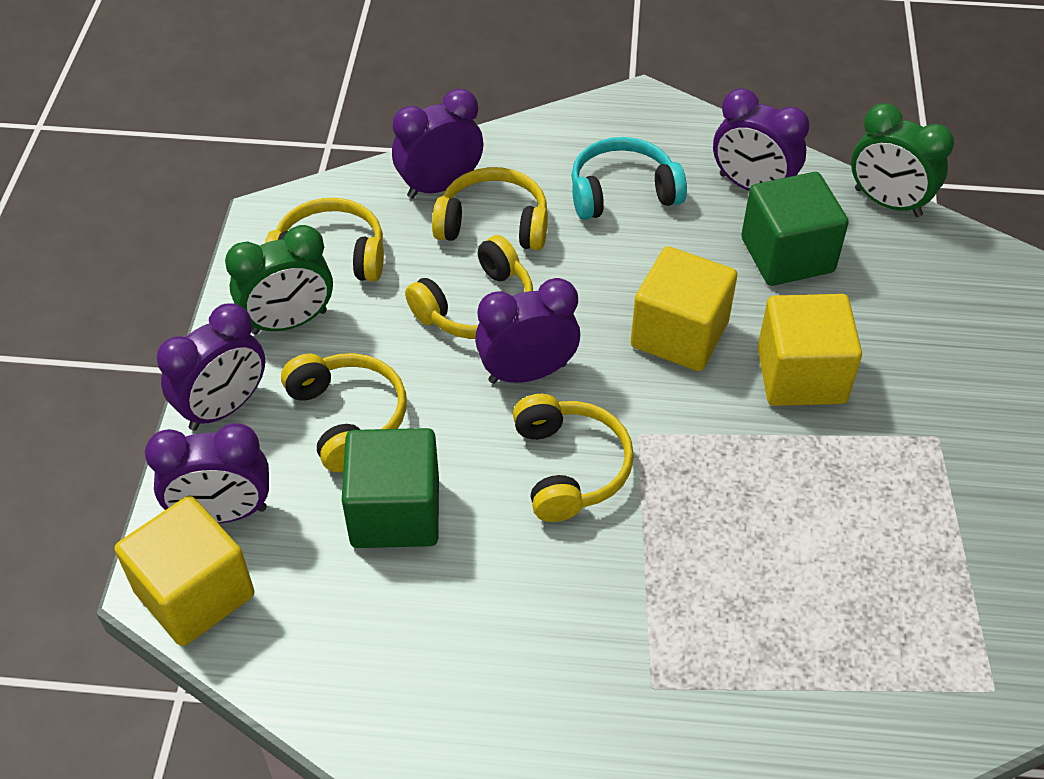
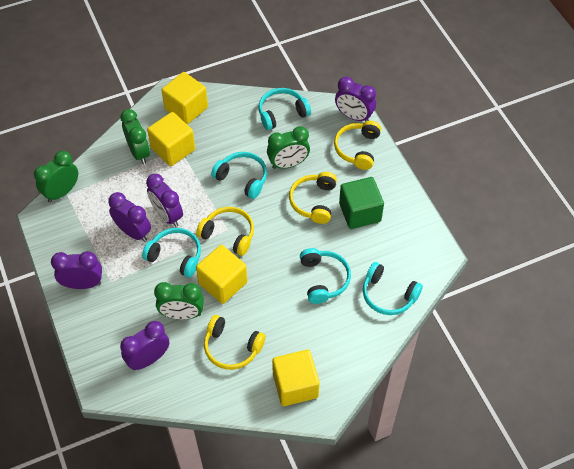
green clock: [225,225,333,335] [851,103,954,217] = 2 -> [34,151,78,203] [120,109,150,164] [154,282,204,320] [267,126,310,169] = 4
green cube: [342,428,439,548] [741,172,849,286] = 2 -> [339,177,384,229] = 1
turquoise headphones: [571,137,687,220] = 1 -> [142,228,201,278] [211,152,267,199] [259,88,311,130] [300,248,351,304] [363,262,423,315] = 5
yellow cube: [115,496,255,646] [631,246,737,371] [757,294,862,406] = 3 -> [147,112,195,166] [162,72,208,124] [196,245,247,304] [272,350,320,406] = 4
yellow headphones: [265,198,384,282] [281,353,407,472] [405,235,533,339] [432,167,548,250] [513,394,634,522] = 5 -> [196,207,254,256] [204,315,265,370] [289,172,337,224] [334,121,381,170] = 4

